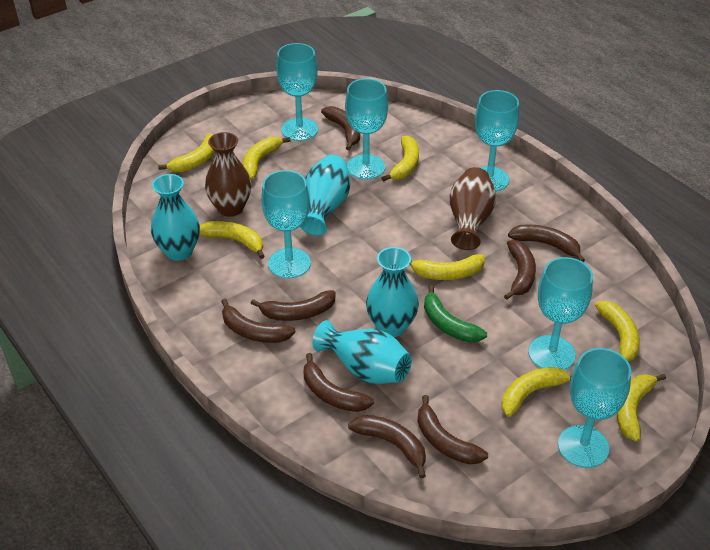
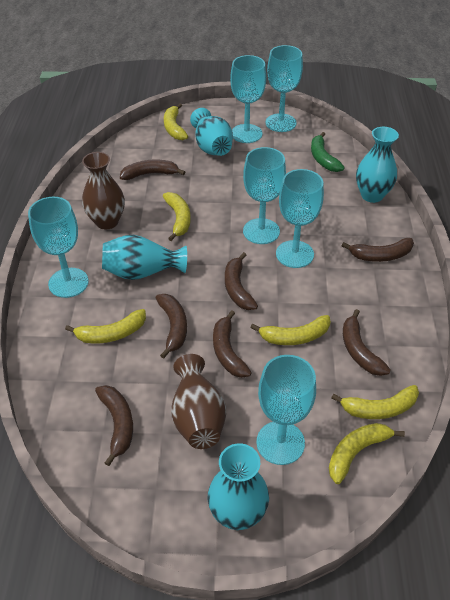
brown banana: [221,299,295,343] [251,290,336,321] [304,353,374,412] [321,106,360,150] [348,415,426,478] [417,395,488,465] [504,240,536,300] [508,224,585,262] = 8 -> [95,385,133,466] [120,159,185,180] [156,294,187,358] [213,310,252,378] [225,252,258,310] [342,238,414,262] [343,309,391,376] = 7
yellow banana: [158,133,215,172] [200,221,265,259] [242,137,291,179] [382,136,419,182] [409,254,485,280] [502,367,572,417] [595,301,640,361] [617,374,666,442] = 8 -> [65,309,146,343] [163,192,191,241] [164,103,188,140] [250,315,331,345] [329,423,405,484] [331,385,419,419] = 6

